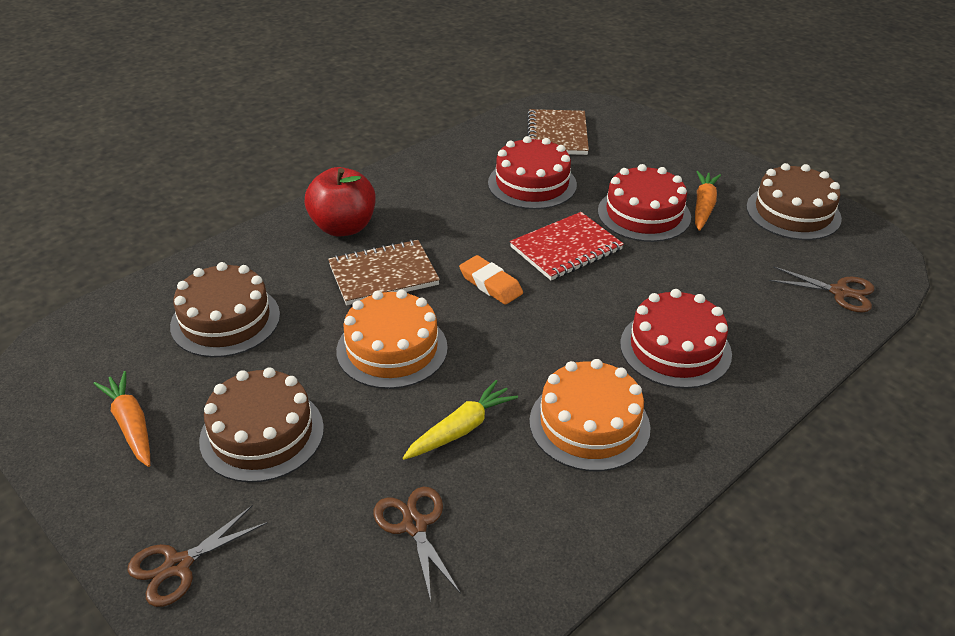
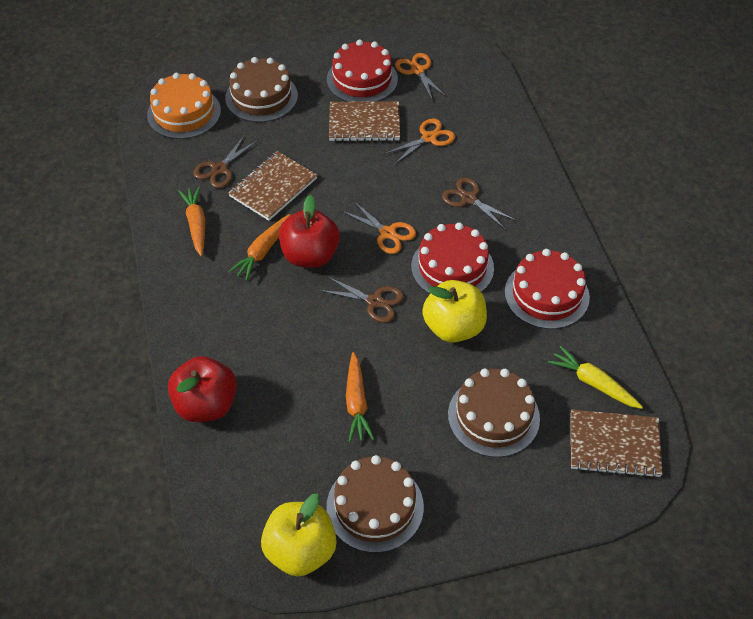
brown notebook: [328,240,440,305] [527,109,589,155] = 2 -> [228,151,317,221] [329,101,400,142] [571,410,663,478] = 3
orange cake: [336,289,448,389] [529,359,651,471] = 2 -> [147,73,221,139] = 1
orange carrot: [93,371,150,467] [695,171,721,231] = 2 -> [178,187,205,257] [228,214,291,281] [346,352,374,442] = 3
orange eraser: [459,255,523,305] = 1 -> none = 0
orange scissors: none = 0 -> [342,200,416,254] [384,119,455,164] [395,53,447,101] = 3
red apple: [305,167,375,237] = 1 -> [168,356,237,422] [279,195,340,268] = 2
red notebook: [510,212,624,280] = 1 -> none = 0
yellow apple: none = 0 -> [261,494,337,577] [422,280,487,343] = 2

